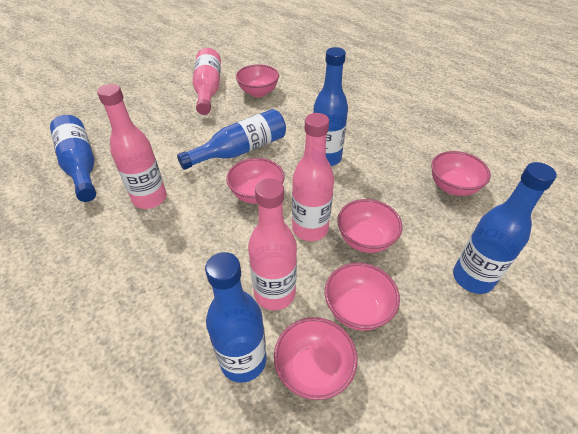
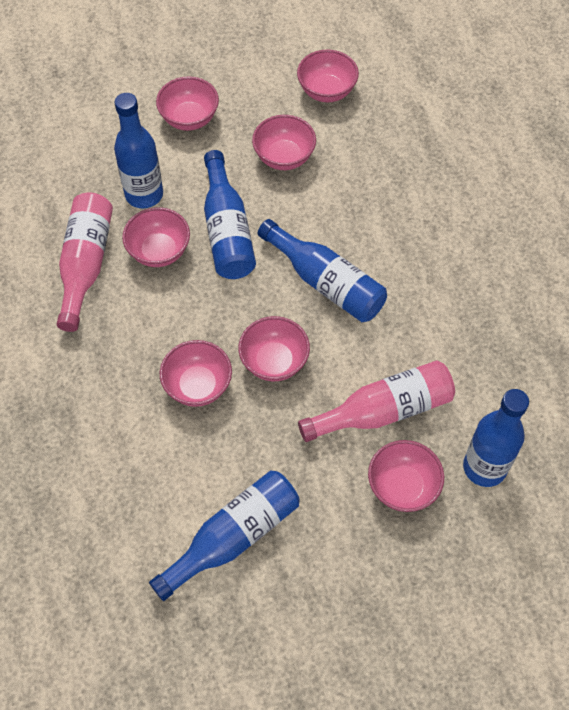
pink bottle: [97,84,167,209] [193,48,221,115] [248,178,297,311] [292,113,334,241] = 4 -> [56,192,113,332] [298,361,455,442] = 2
pink bowl: [226,158,285,204] [236,64,279,97] [274,317,357,400] [325,263,400,331] [337,199,403,253] [431,151,491,196] = 6 -> [122,207,190,267] [156,77,219,131] [160,340,232,407] [238,316,310,381] [252,115,316,170] [297,49,359,102] [368,440,444,512] = 7

